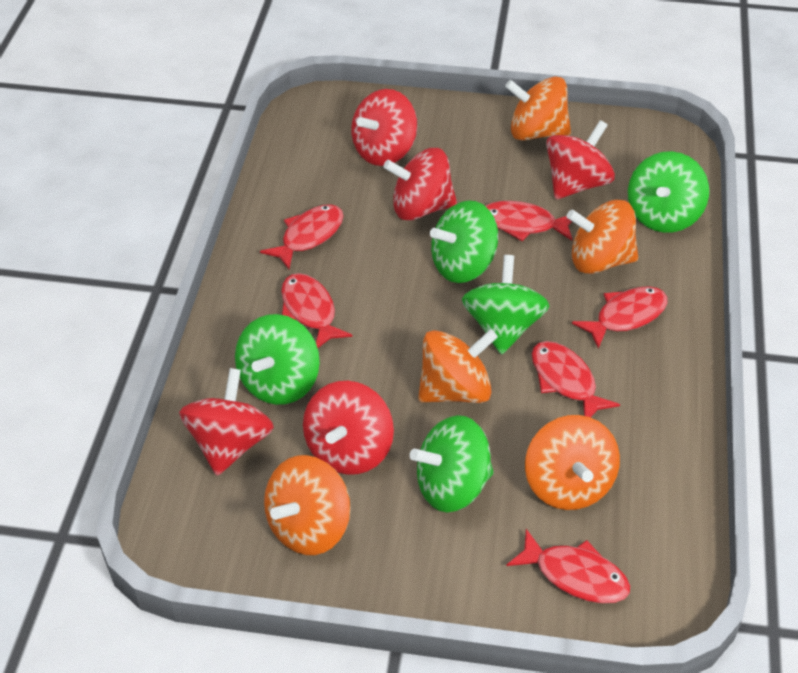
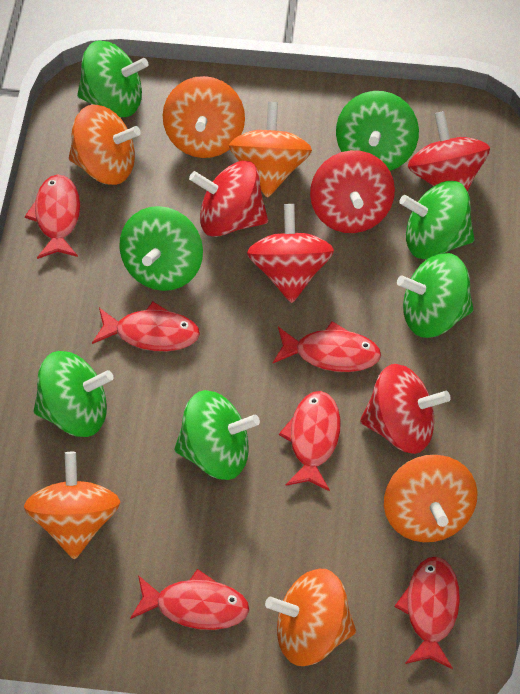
green spinning top: [235,314,320,405] [410,415,494,512] [430,200,498,283] [462,255,549,355] [628,151,709,233] = 5 -> [34,351,114,437] [77,41,148,117] [119,206,203,291] [174,390,260,480] [336,91,419,171] [397,253,474,338] [399,181,474,259] = 7
orange spinning top: [264,455,351,555] [418,329,498,403] [505,77,571,141] [525,415,620,510] [567,200,638,274] = 5 -> [24,452,120,560] [69,104,141,185] [163,76,245,158] [229,102,312,198] [265,569,356,666] [384,455,478,542] = 6

